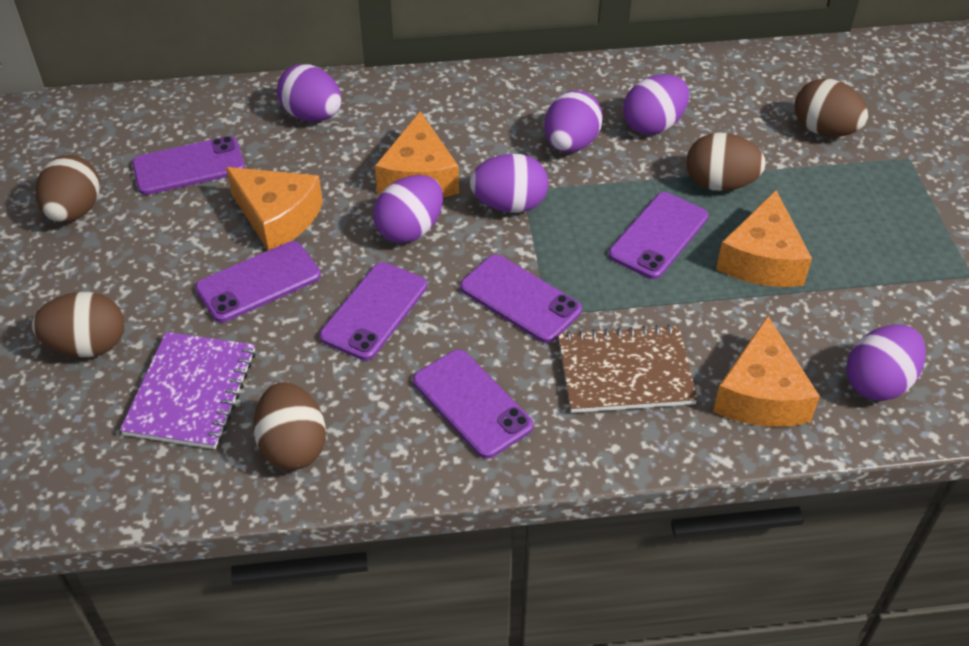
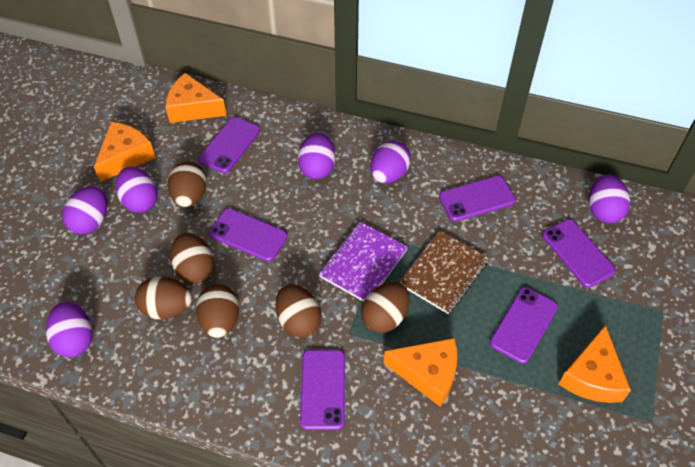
brown egg: [32,292,124,357] [35,155,100,223] [253,382,326,470] [686,133,766,191] [795,79,868,137] = 5 -> [135,277,192,319] [167,162,207,207] [170,233,214,284] [196,284,239,338] [276,284,321,338] [361,282,410,333] = 6

